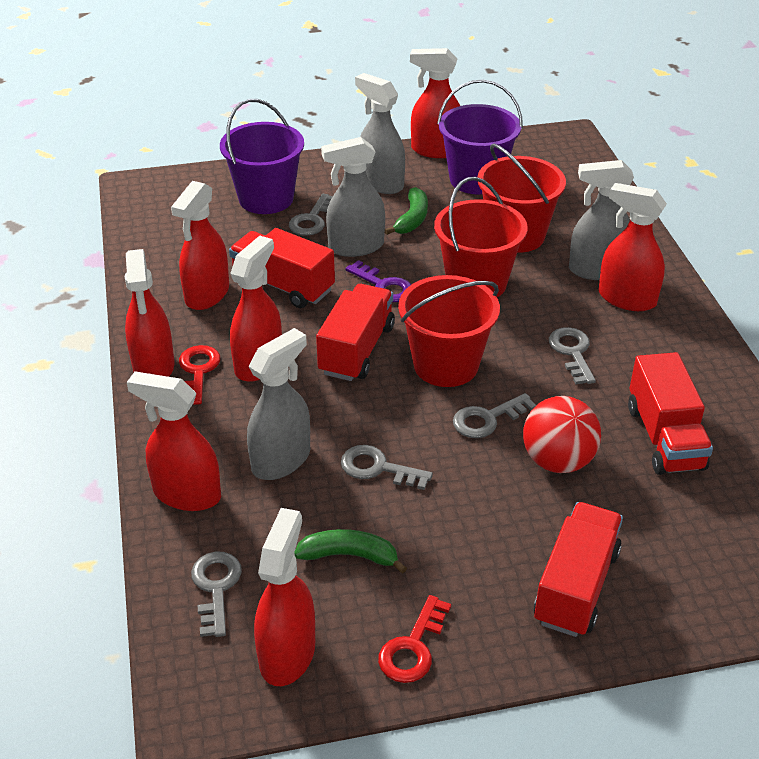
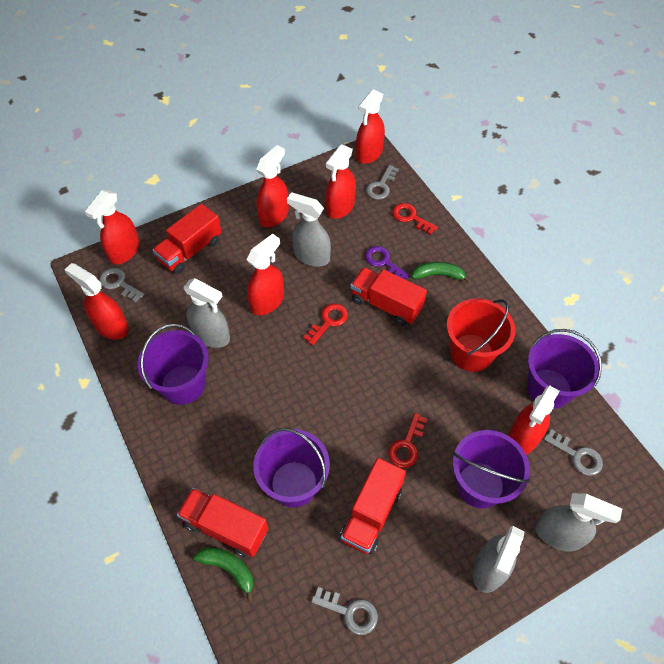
grey key: [191,552,242,637] [289,194,333,236] [341,445,433,490] [453,393,536,438] [549,327,596,384] = 5 -> [99,268,144,303] [311,587,378,635] [366,165,399,200] [544,429,603,476] = 4
purple bucket: [220,99,304,214] [437,79,523,194] = 2 -> [138,324,209,405] [253,428,330,507] [453,430,530,509] [527,329,602,409] = 4
red ball: [523,396,601,473] = 1 -> none = 0
red bucket: [398,275,500,387] [434,177,528,297] [478,144,566,253] = 3 -> [447,299,515,372] = 1
red key: [179,345,220,405] [378,595,451,683] = 2 -> [303,303,348,345] [388,413,427,468] [392,203,438,235] = 3

